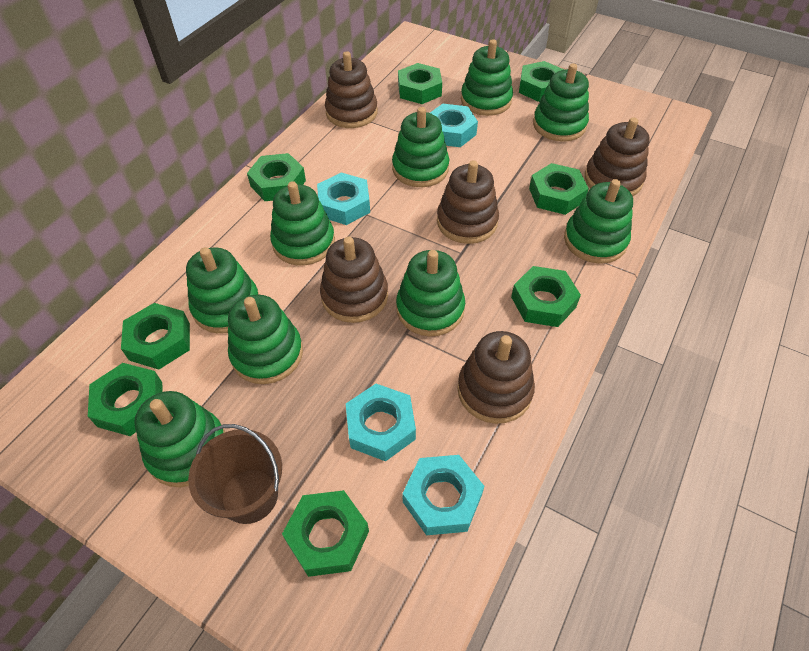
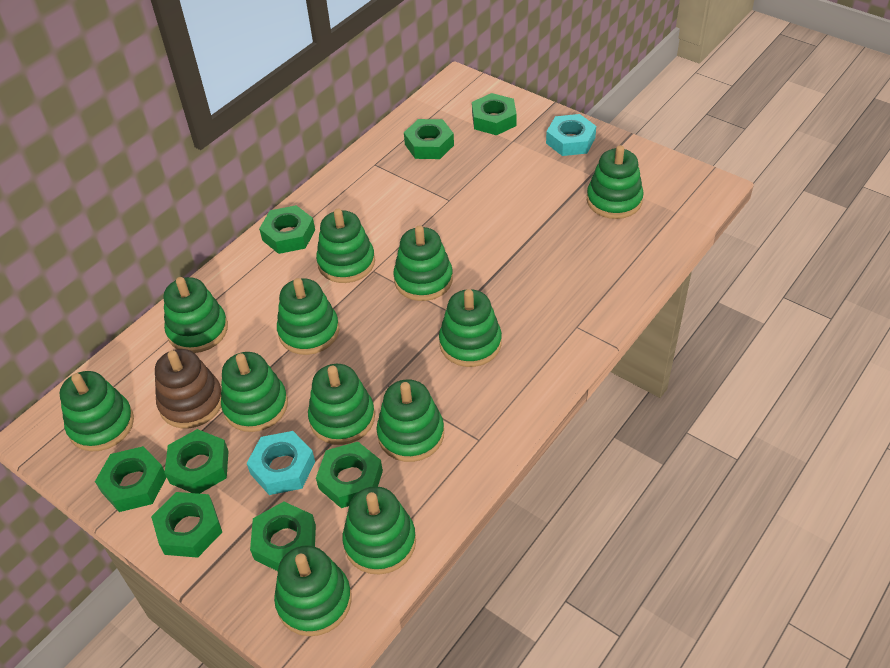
brown bucket: [188,424,282,524] = 1 -> none = 0
brown stacking toy: [320,237,388,323] [325,51,378,128] [437,160,499,244] [457,331,535,424] [585,117,650,196] = 5 -> [155,349,221,428] = 1
green stacking toy: [134,391,225,487] [186,247,259,334] [228,295,303,384] [270,181,335,265] [392,107,449,187] [396,250,465,336] [461,39,513,116] [533,63,589,142] [564,179,633,263] = 9 -> [60,371,134,451] [164,277,228,353] [221,352,288,432] [274,545,352,636] [277,278,339,355] [308,364,375,445] [316,209,375,283] [343,486,416,575] [376,379,444,462] [393,225,453,301] [439,289,502,367] [587,145,644,219] = 12
turquoise nut: [317,173,370,225] [346,384,416,461] [402,455,484,535] [430,104,478,147] = 4 -> [247,431,315,495] [546,114,596,156] = 2

